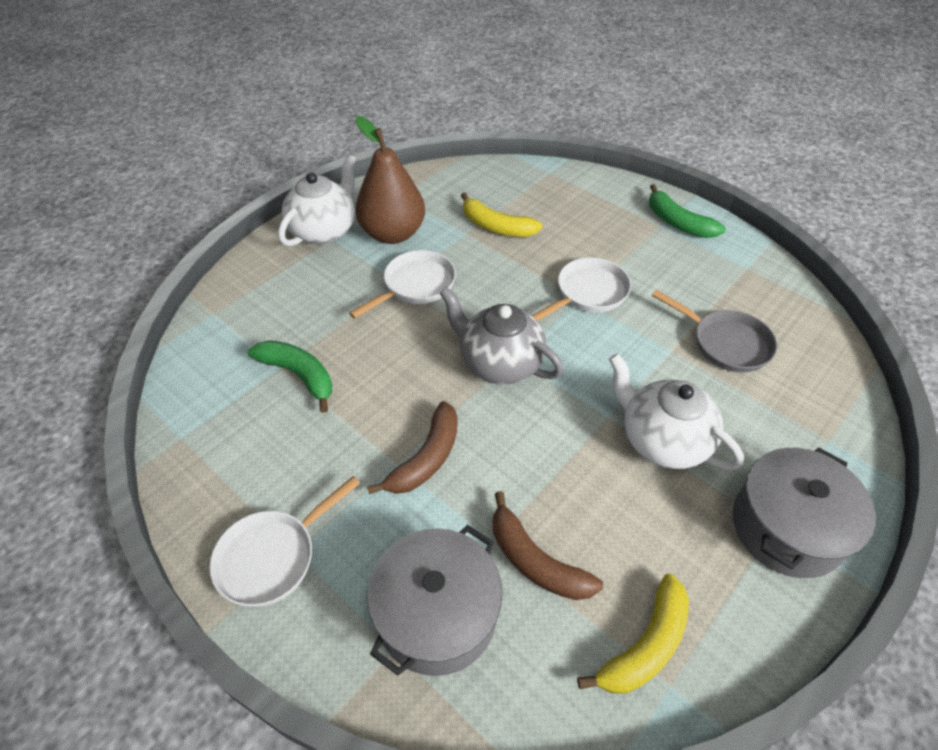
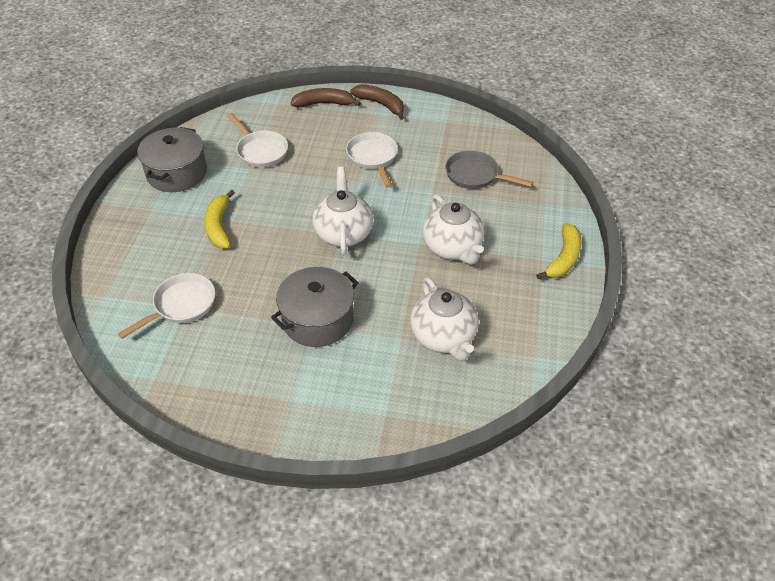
brown pear: [355,116,425,244] = 1 -> none = 0
green banana: [248,340,332,413] [649,184,726,238] = 2 -> none = 0
grey teapot: [439,287,563,385] = 1 -> none = 0
white teapot: [278,155,356,246] [609,354,744,470] = 2 -> [312,166,373,255] [410,277,479,361] [422,194,484,264] = 3

